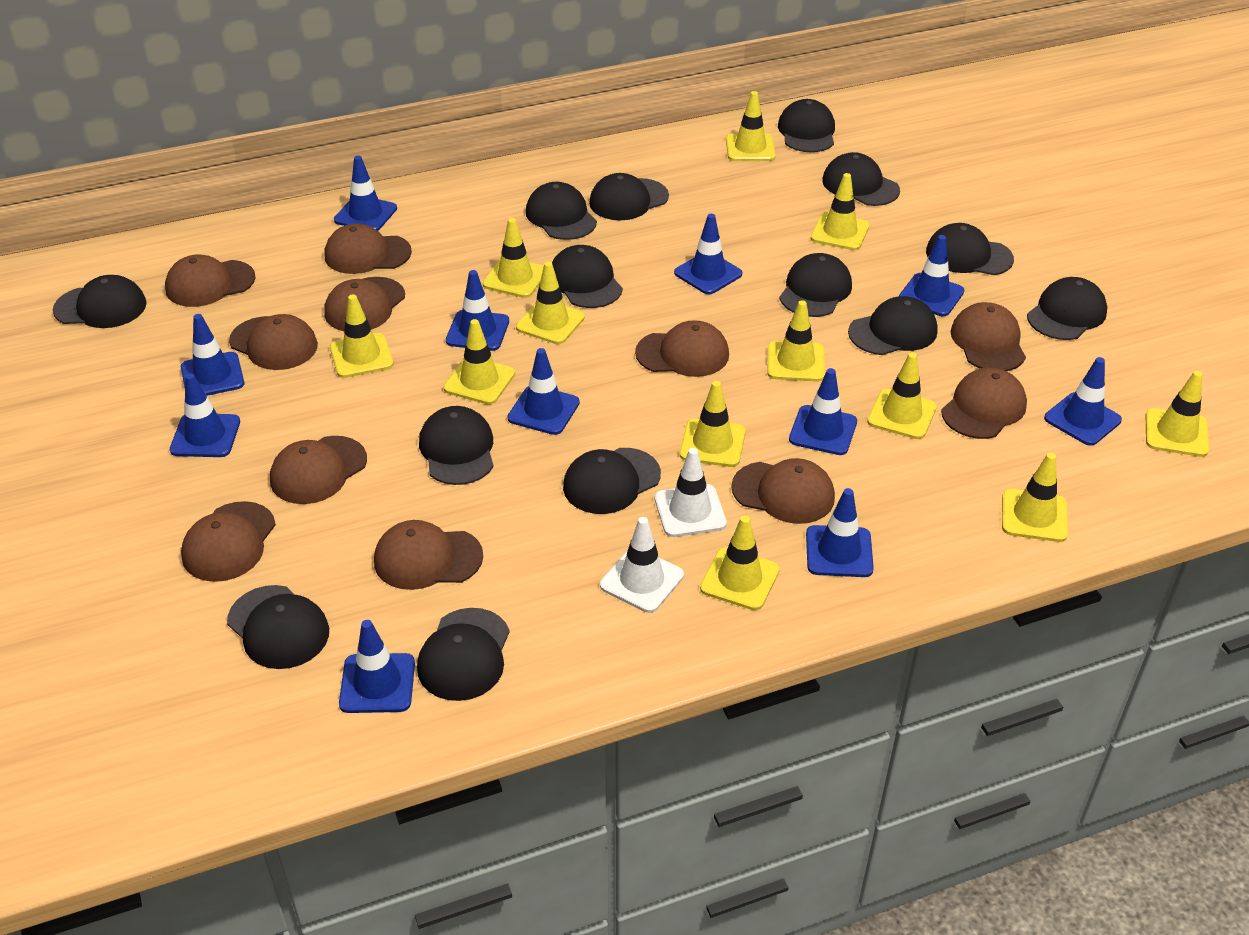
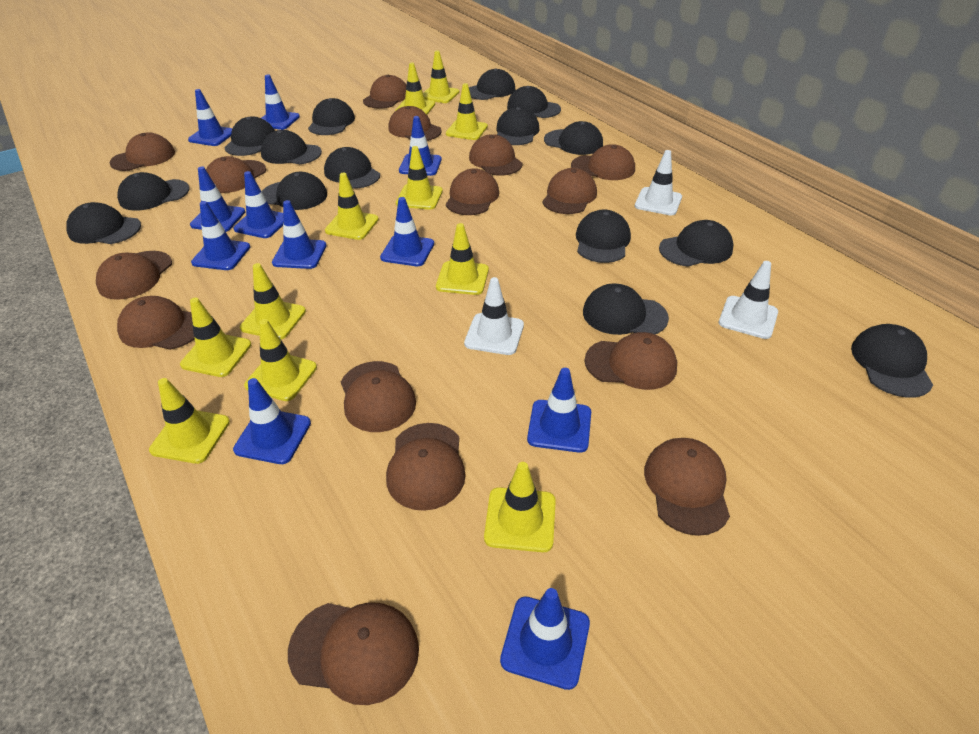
black cap: [53,275,146,328] [227,585,329,669] [417,608,510,701] [419,406,494,485] [526,182,597,240] [552,245,623,308] [563,448,661,514] [589,173,669,220] [778,99,835,152] [779,253,852,317] [822,152,900,206] [848,296,938,355] [926,223,1014,275] [1027,277,1107,340] = 14 -> [66,202,141,244] [117,172,189,211] [224,116,275,156] [261,130,322,164] [262,172,327,210] [308,98,355,135] [324,147,380,189] [469,69,515,100] [496,107,539,145] [507,86,561,118] [544,121,603,155] [576,209,631,263] [583,283,669,335] [659,220,733,267] [851,324,933,398] = 15
brown cap: [165,255,256,307] [181,501,276,582] [229,314,318,370] [270,436,367,504] [324,277,405,331] [325,223,412,274] [374,520,483,590] [635,320,729,377] [731,458,835,524] [941,367,1027,439] [951,302,1026,371] = 11 -> [96,251,172,300] [110,132,175,171] [117,296,195,350] [206,156,266,193] [288,602,419,705] [341,361,416,432] [363,75,406,108] [386,423,466,511] [388,106,442,141] [446,168,499,215] [469,134,523,176] [542,168,597,214] [571,144,635,180] [584,332,677,390] [644,438,730,536] = 15
white traffic cone: [600,517,684,613] [655,448,727,537] = 2 -> [464,277,524,355] [635,150,682,216] [719,261,778,339] = 3
yellow traffic cone: [330,294,393,378] [444,319,515,404] [482,218,544,298] [516,261,585,344] [680,381,746,467] [700,516,780,610] [726,91,776,161] [767,300,825,382] [810,173,869,250] [867,352,937,439] [1002,453,1068,542] [1146,371,1209,457] = 12 -> [149,378,230,464] [180,298,251,377] [240,263,306,339] [244,319,317,401] [325,173,379,240] [395,63,435,115] [396,146,443,210] [423,50,459,103] [436,223,489,295] [446,83,488,140] [484,462,556,552] = 11

